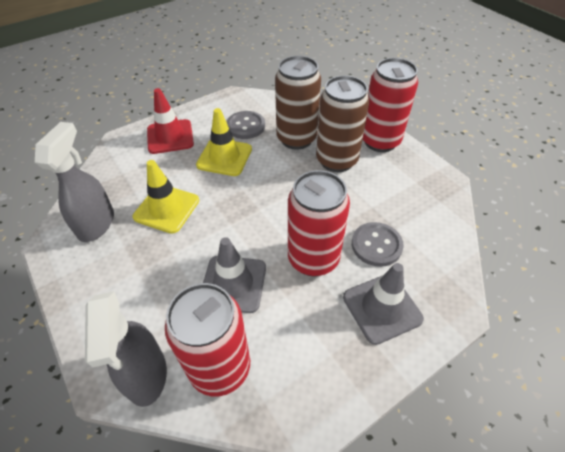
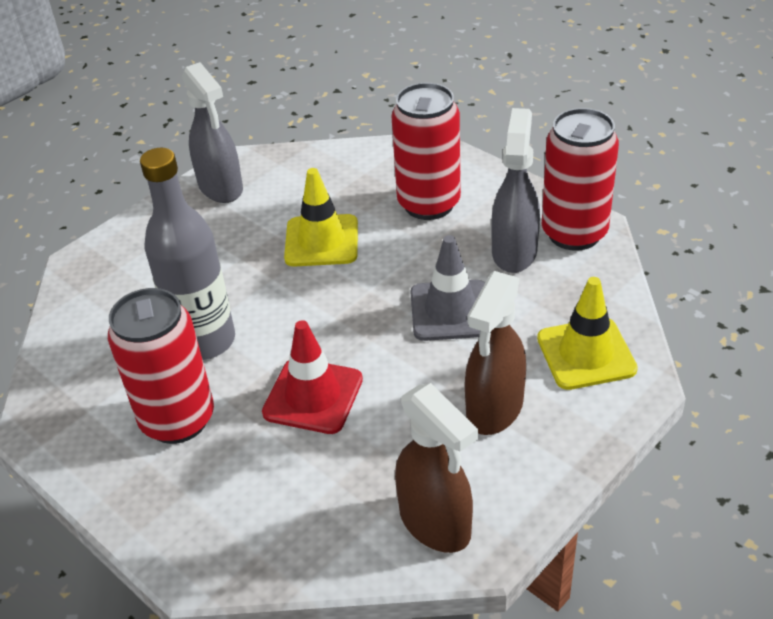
brown can: [275,56,321,150] [316,76,369,172] = 2 -> none = 0
brown spray bottle: none = 0 -> [395,383,478,553] [465,271,526,435] = 2
grey bottle: none = 0 -> [140,148,235,360] = 1
grey button: [226,111,265,139] [352,222,404,267] = 2 -> none = 0
grey traffic cone: [203,237,266,313] [343,263,424,345] = 2 -> [410,235,485,341] = 1

